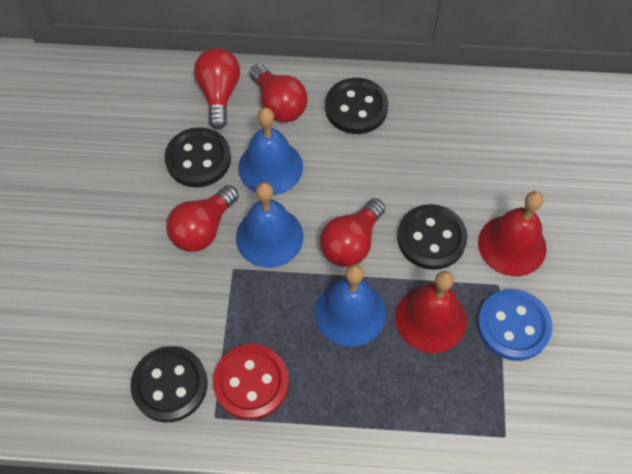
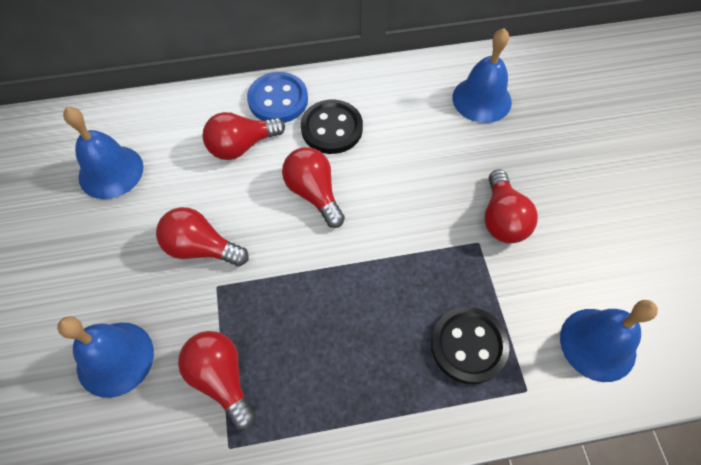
black button: [130,346,208,422] [164,127,231,187] [325,78,388,134] [397,204,467,270] = 4 -> [301,100,363,154] [431,307,509,384] = 2
blue bell: [236,182,304,268] [238,108,303,195] [315,264,386,347] = 3 -> [57,316,154,398] [63,107,143,199] [452,28,512,123] [560,300,658,382] = 4
red bell: [395,271,467,353] [478,191,547,276] = 2 -> none = 0
red button: [213,344,289,420] = 1 -> none = 0
red light bulb: [166,185,239,252] [194,48,240,129] [250,64,308,122] [320,198,385,267] = 4 -> [156,207,249,267] [178,331,256,430] [202,112,285,160] [282,147,345,228] [484,169,538,243] = 5

